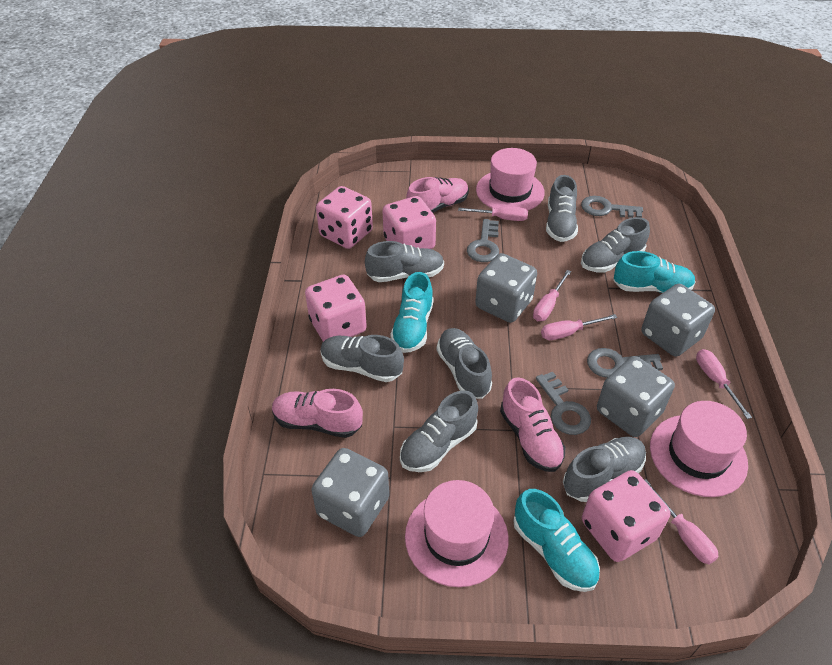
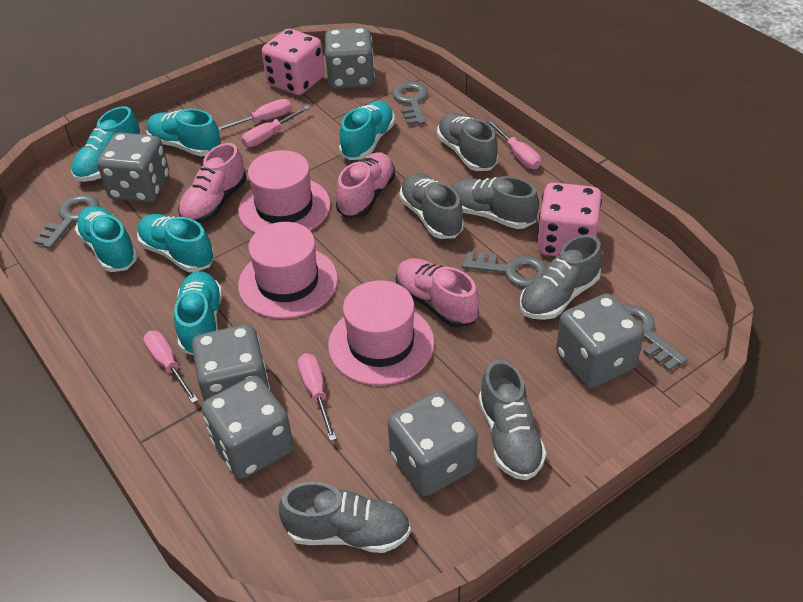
grey dice: [311,448,389,537] [475,253,537,323] [597,356,675,437] [641,284,715,357] = 4 -> [97,132,169,203] [192,324,270,401] [202,376,294,479] [325,27,375,90] [388,391,478,496] [556,294,644,388] = 6
grey shoe: [320,335,404,382] [365,241,444,282] [400,390,478,472] [437,328,492,399] [546,175,578,242] [563,437,646,502] [581,217,650,273] = 7 -> [279,482,411,553] [399,173,464,239] [437,113,498,171] [451,176,539,229] [479,360,546,480] [520,235,602,320] = 6
pink dice: [305,275,367,342] [316,186,373,249] [382,196,436,249] [582,470,670,562] = 4 -> [262,29,325,95] [537,182,602,256] = 2
turquoise shoe: [390,272,433,353] [513,489,600,592] [613,251,696,293] = 3 -> [72,106,141,182] [75,206,138,272] [137,214,215,272] [146,109,221,156] [174,271,222,355] [339,101,395,160] = 6

